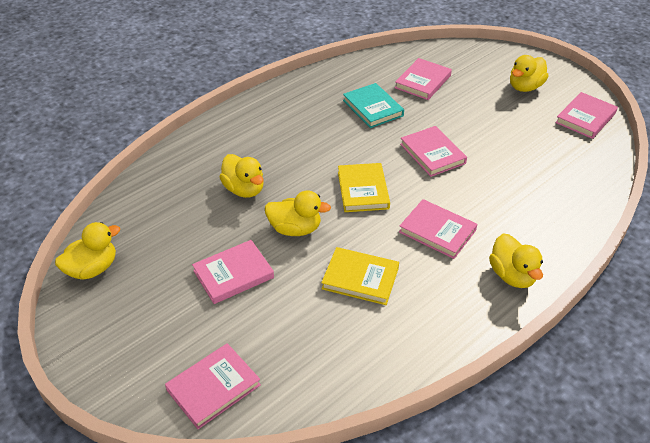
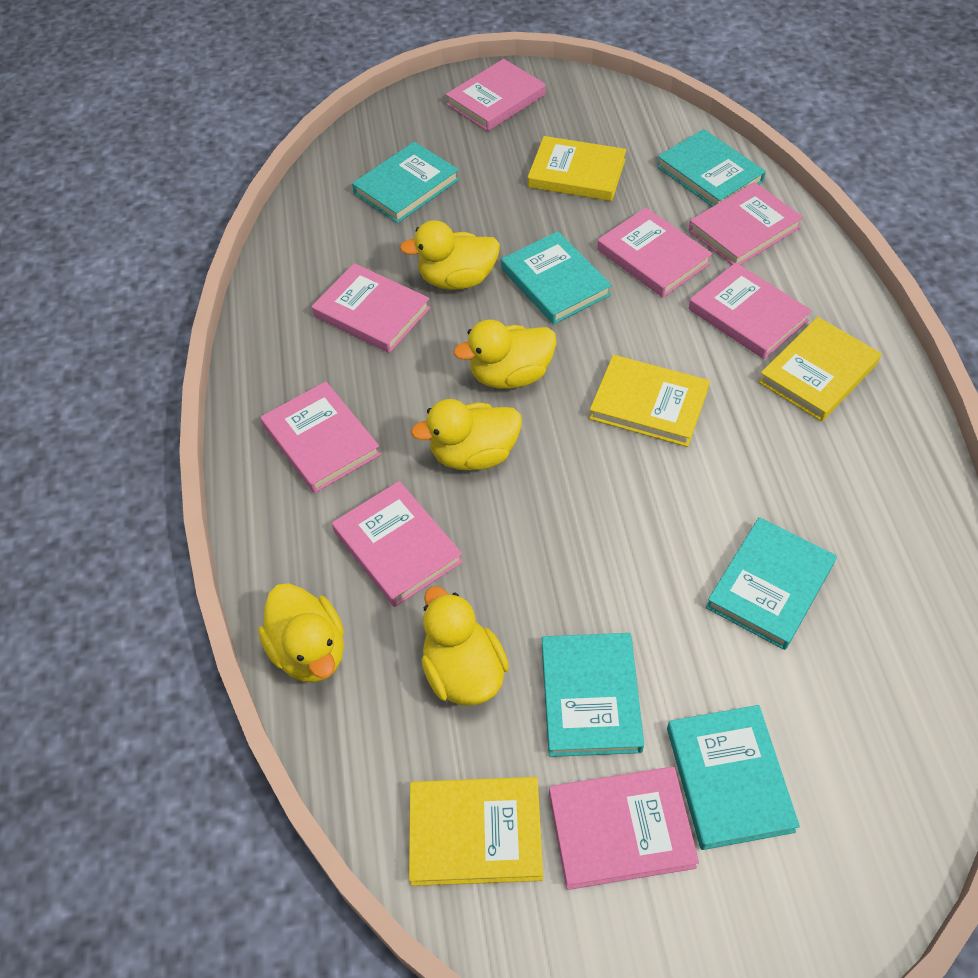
pink book: [165,343,261,429] [192,240,274,304] [395,58,452,100] [399,199,477,259] [400,126,467,177] [555,92,618,139] = 6 -> [261,381,381,493] [312,263,430,353] [332,481,463,607] [446,59,546,131] [549,767,699,890] [597,207,713,297] [689,182,803,265] [689,263,812,359] = 8
turquoise book: [343,83,404,128] = 1 -> [352,142,459,223] [501,231,612,324] [542,633,644,757] [657,129,766,207] [667,705,800,850] [706,517,837,650] = 6
yellow book: [321,247,399,305] [338,163,390,212] = 2 -> [409,777,543,886] [528,136,626,201] [589,355,710,447] [758,317,881,422] = 4

